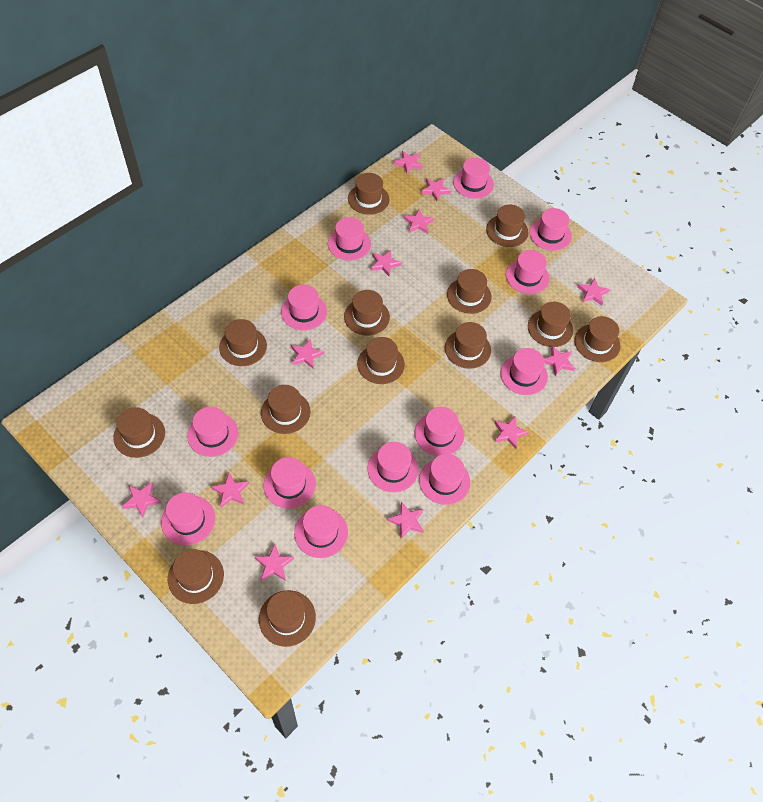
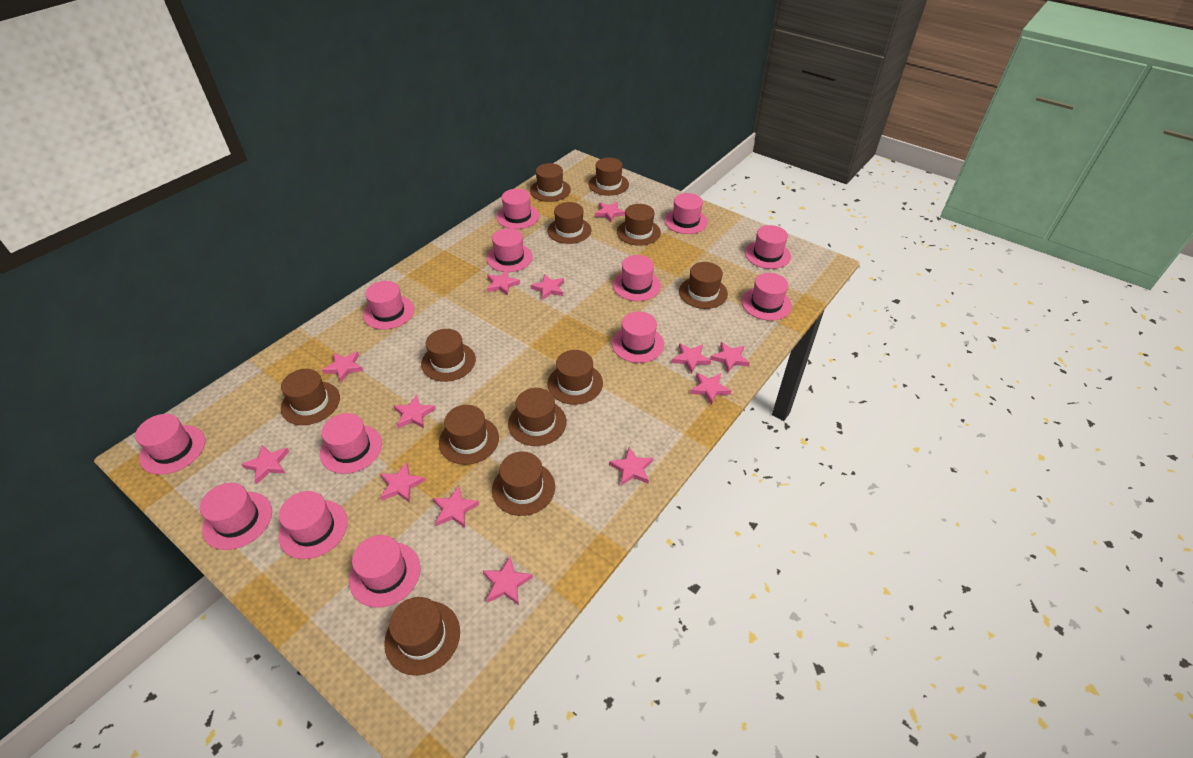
brown hat: [113,407,165,458] [168,549,224,604] [219,319,267,366] [259,590,316,647] [261,385,311,434] [344,290,390,336] [348,173,389,215] [357,337,405,384] [445,322,491,369] [447,269,492,314] [486,205,529,247] [528,302,573,347] [574,316,621,362] = 13 -> [281,369,340,425] [384,597,460,676] [421,329,476,382] [439,405,499,465] [492,452,555,516] [508,388,567,446] [530,163,571,202] [547,202,591,244] [548,350,603,405] [588,158,629,196] [617,204,661,246] [679,262,728,309] = 12
pink star: [121,482,161,518] [211,473,249,508] [255,544,294,581] [291,338,324,369] [371,250,402,276] [387,502,424,538] [394,151,423,174] [404,209,434,234] [421,178,451,201] [494,416,529,449] [544,346,575,376] [577,278,610,305] = 12 -> [241,445,289,484] [322,351,363,383] [380,462,425,503] [394,395,436,428] [433,486,479,528] [483,556,533,605] [487,270,520,296] [530,274,564,300] [595,202,625,222] [609,447,653,486] [672,343,711,374] [690,373,731,405] [710,342,750,372] = 13

